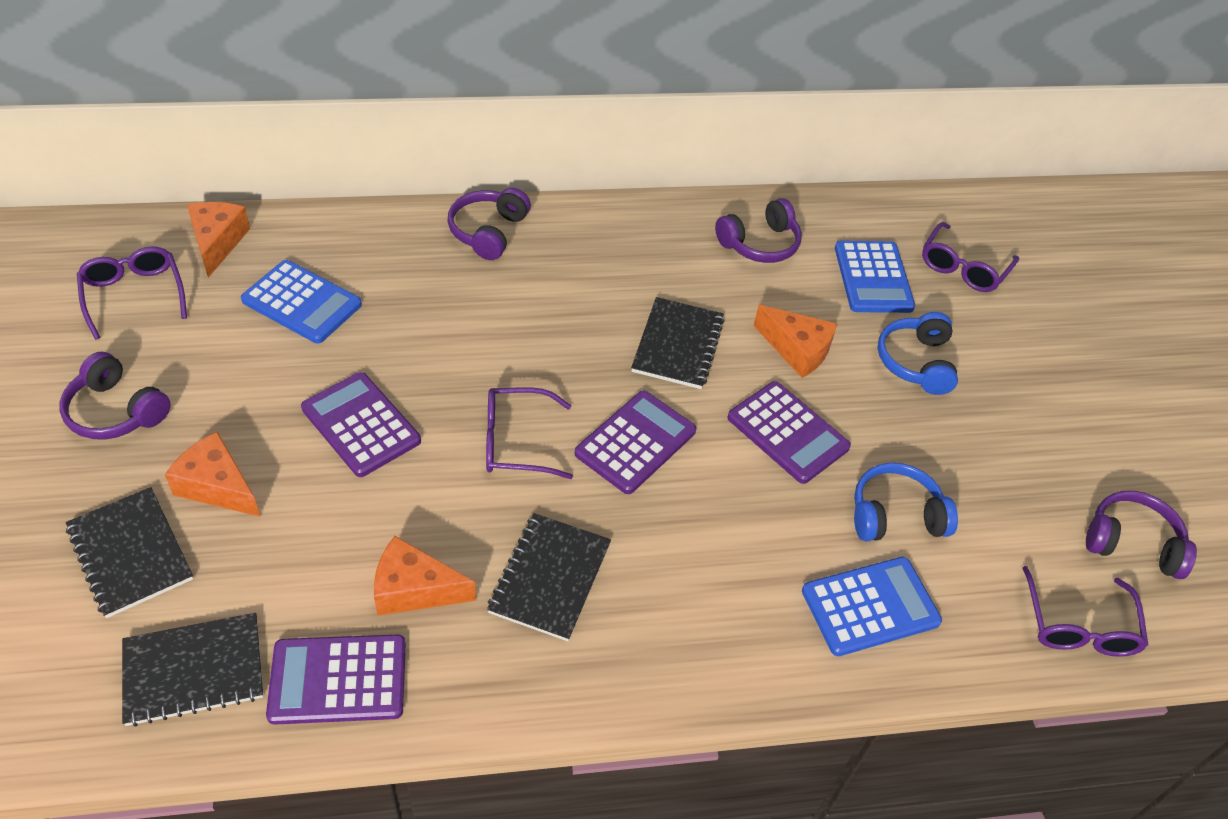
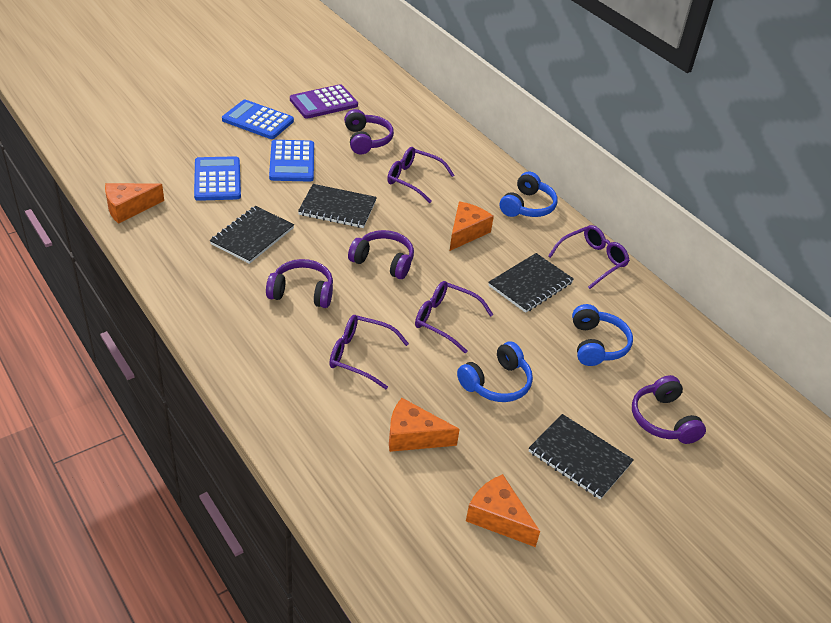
blue headphones: [854,463,958,541] [877,312,958,395] = 2 -> [457,341,533,402] [500,172,557,217] [572,304,633,366] = 3
purple calculator: [266,635,406,725] [301,372,421,477] [575,391,696,494] [727,381,851,484] = 4 -> [290,84,358,119] = 1

